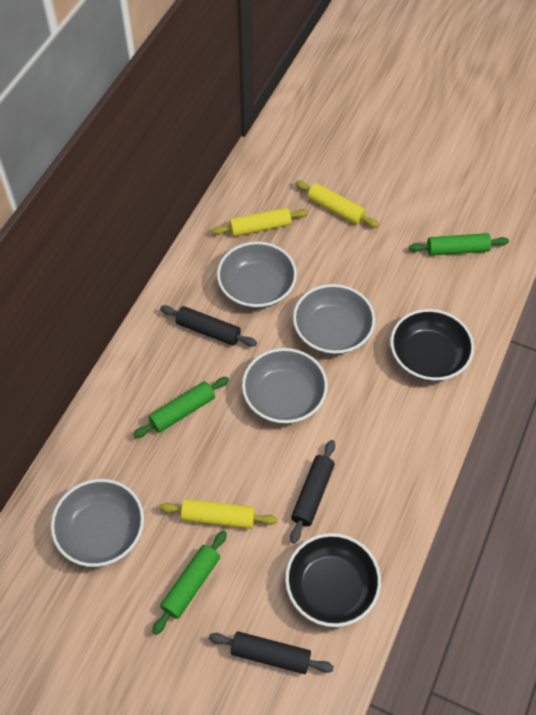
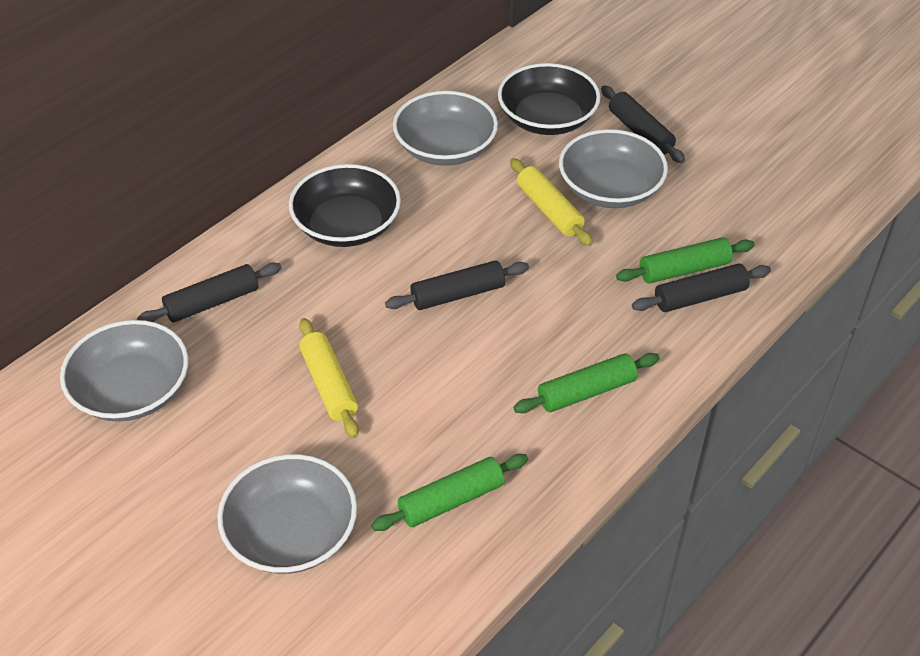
black rolling pin: [160,305,257,347] [209,631,334,674] [290,440,335,544] = 3 -> [137,263,282,323] [385,260,529,310] [601,85,685,163] [632,263,771,312] = 4
yellow rolling pin: [159,499,277,529] [212,207,308,237] [295,181,379,228] = 3 -> [299,318,359,438] [510,158,593,246] = 2

